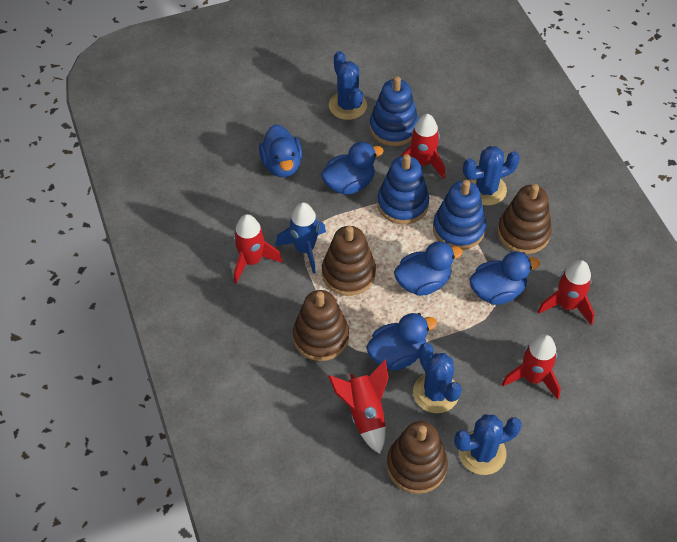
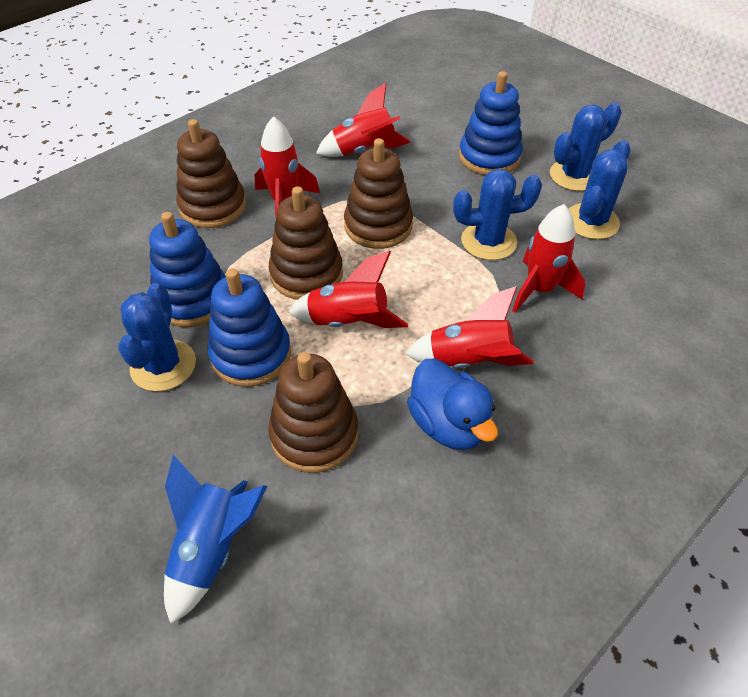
blue duck: [259,124,303,177] [321,142,384,195] [366,313,437,371] [394,241,463,296] [469,251,540,305] = 5 -> [407,359,498,450] = 1

